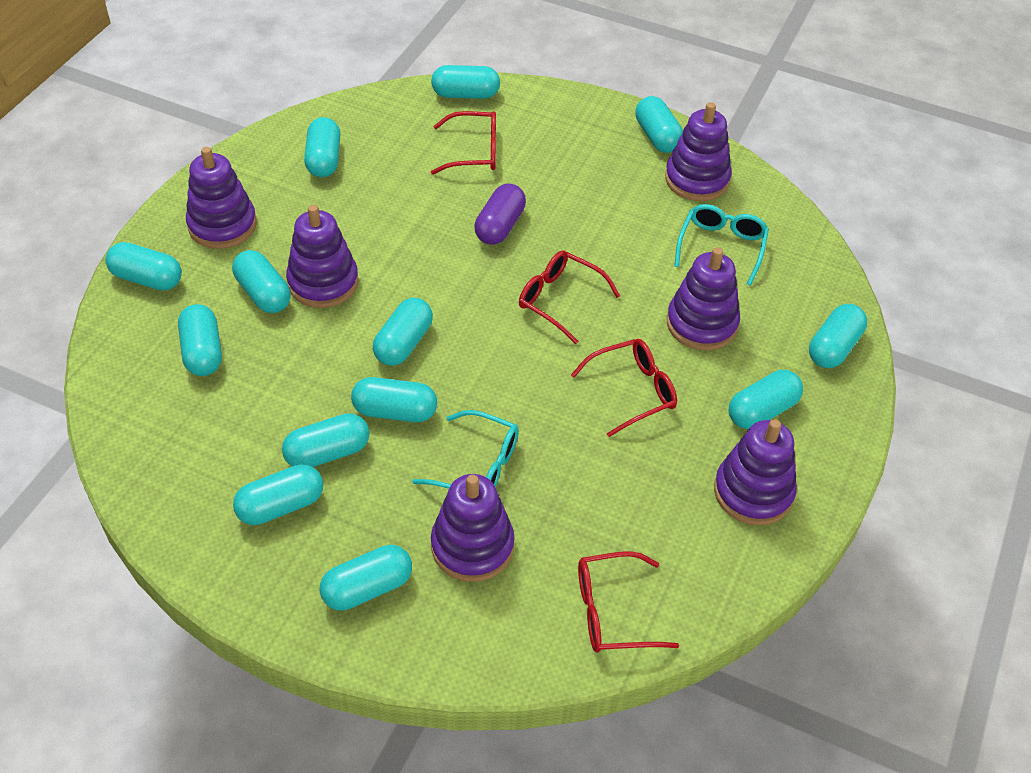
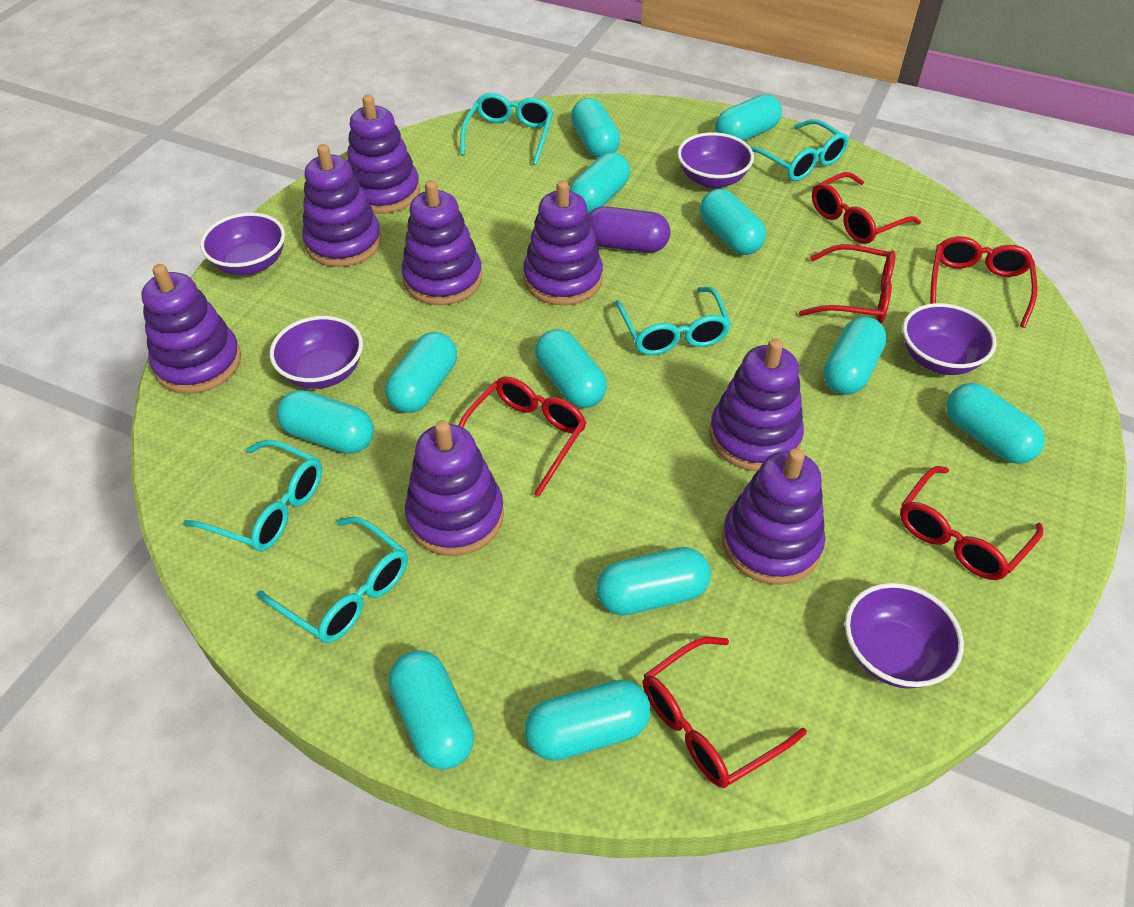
purple bowl: none = 0 -> [200,213,285,275] [270,316,363,389] [677,132,754,189] [845,583,964,689] [902,303,996,375] = 5
purple stacking toy: [186,147,257,249] [286,205,359,308] [431,474,515,582] [665,102,732,201] [667,247,740,351] [714,419,797,525] = 6 -> [141,264,241,394] [302,144,382,267] [347,95,420,214] [401,180,482,305] [405,420,504,556] [523,180,603,305] [709,338,804,471] [722,448,825,585] = 8
red glasses: [431,111,496,175] [519,250,620,344] [571,339,677,437] [578,551,679,653] = 4 -> [458,376,587,497] [643,637,807,788] [799,244,896,324] [812,172,921,244] [900,466,1043,580] [930,236,1038,328] = 6
turquoise capsule: [105,242,182,290] [178,304,222,376] [232,250,291,313] [233,464,323,525] [282,413,370,467] [304,117,341,177] [320,545,412,611] [351,377,437,422] [373,298,433,366] [431,65,500,99] [635,96,683,153] [728,370,803,429] [809,304,867,368] = 13 -> [277,390,374,454] [385,332,457,413] [389,650,474,770] [524,680,651,761] [535,329,607,408] [569,152,630,214] [571,98,620,158] [596,547,711,616] [700,189,766,255] [715,94,782,141] [823,317,887,395] [946,383,1045,464] = 12
turquoise glasses: [412,410,519,489] [674,204,769,286] = 2 -> [183,440,322,552] [257,517,408,643] [460,93,553,165] [615,287,731,355] [751,119,849,181] = 5

